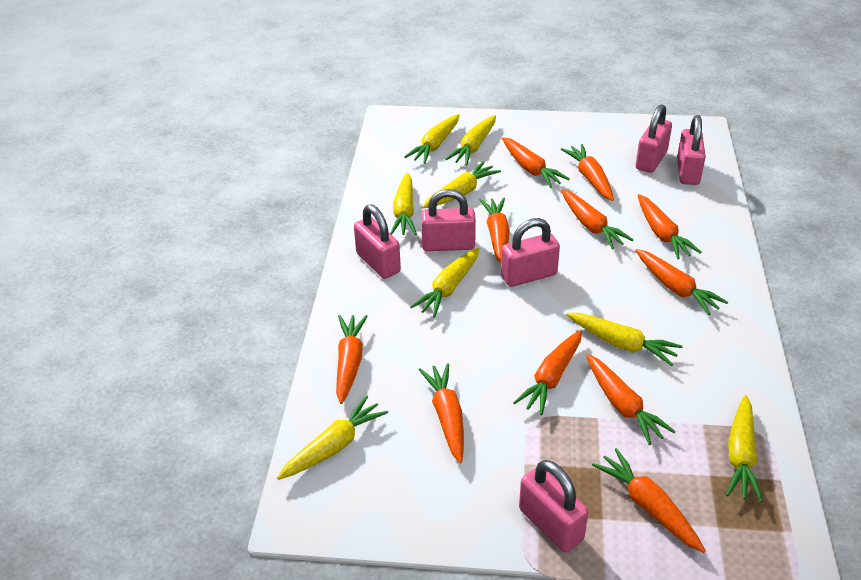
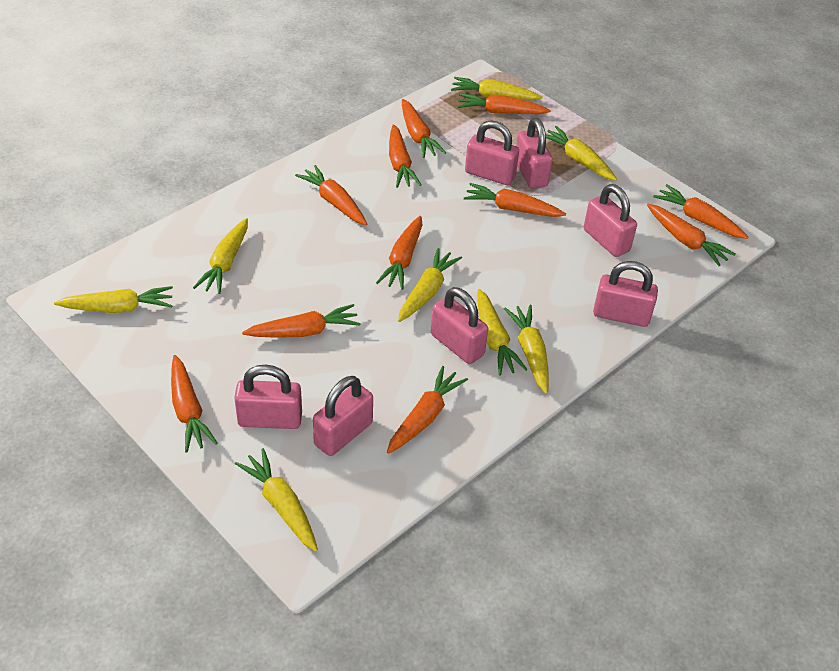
pink padlock: [354,204,401,279] [421,189,476,251] [501,218,560,287] [519,460,588,552] [635,104,672,173] [677,115,706,185] = 6 -> [234,365,302,429] [313,376,373,456] [431,287,488,364] [465,120,519,185] [516,118,553,189] [584,184,637,257] [593,261,658,327] = 7

